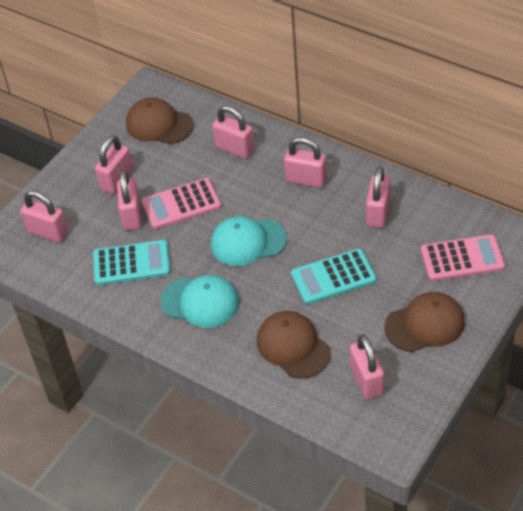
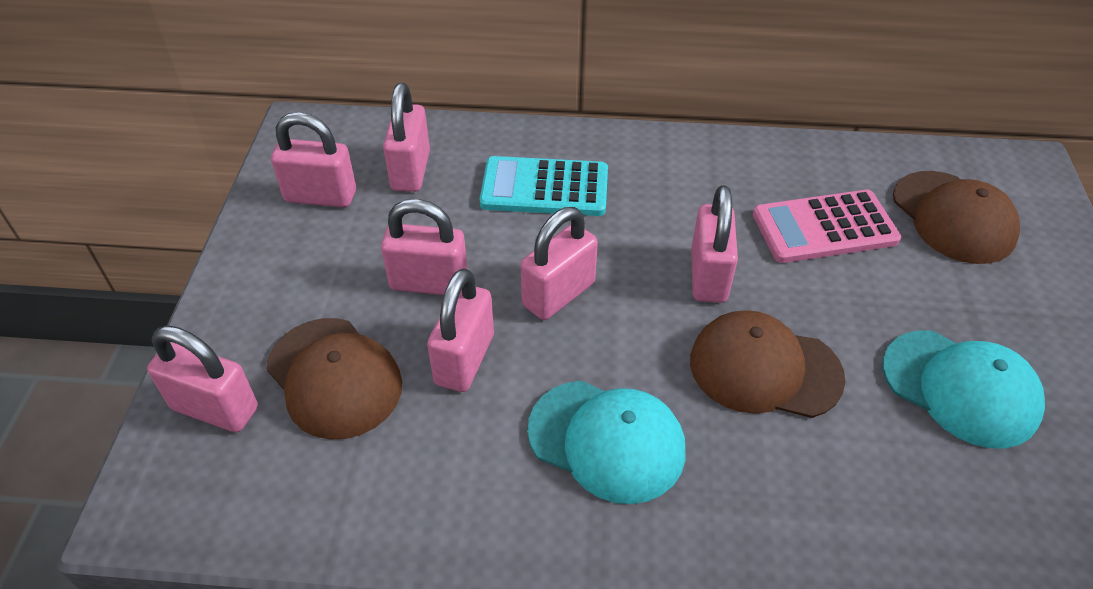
pink calculator: [142,178,221,229] [421,234,505,281] = 2 -> [753,190,901,263] = 1
turquoise calculator: [93,240,170,285] [291,249,377,304] = 2 -> [480,156,608,216] = 1

